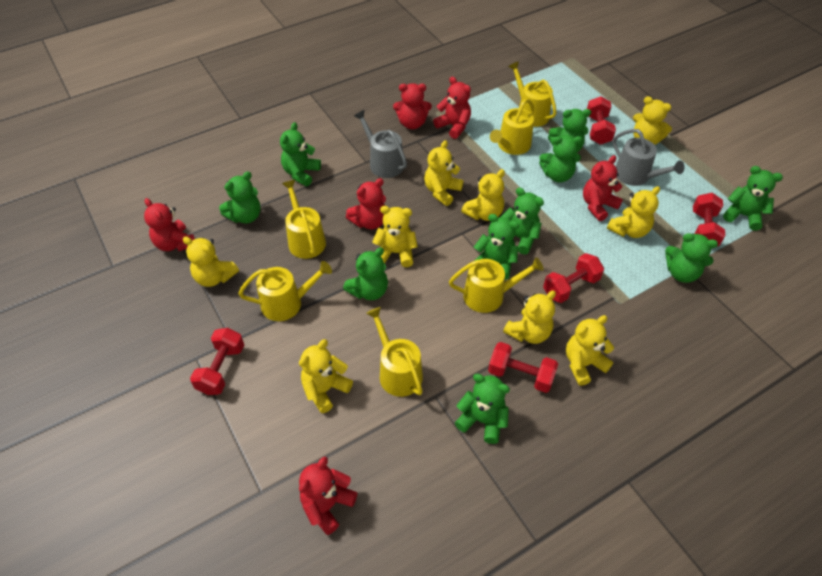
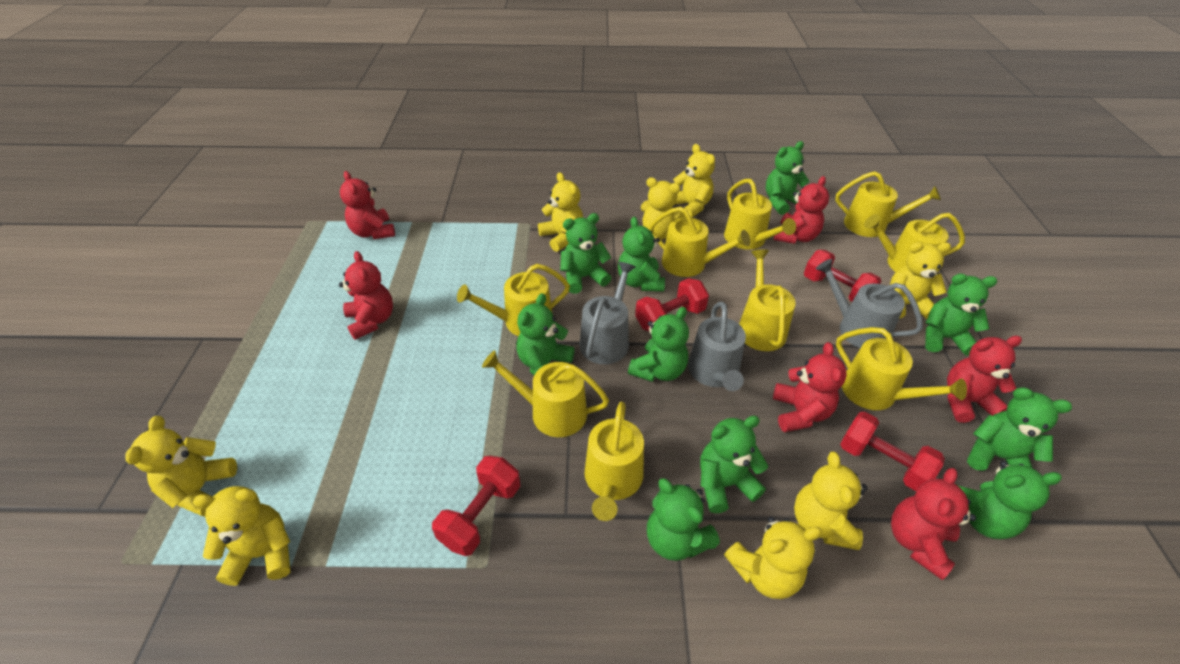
grey watering can: [354,110,407,178] [612,129,684,186] = 2 -> [579,262,635,364] [688,302,746,391] [816,259,923,348] = 3
red dumbbell: [190,328,244,395] [488,342,558,393] [543,253,604,303] [587,96,616,145] [693,193,725,246] = 5 -> [432,456,520,556] [635,278,709,331] [804,250,881,302] [840,411,945,491] = 4
yellow teddy bear: [183,237,239,287] [299,339,353,413] [372,206,418,267] [424,140,463,206] [461,169,505,221] [503,290,556,344] [566,315,614,386] [607,186,660,238] [633,96,672,145] = 9 -> [125,416,237,517] [193,486,290,586] [538,172,583,252] [641,178,685,240] [673,144,715,218] [724,517,822,599] [794,452,868,550] [890,242,951,319] = 8
yellow watering can: [238,261,332,321] [282,180,326,259] [366,307,423,397] [449,257,544,313] [490,99,534,155] [508,61,557,127] = 6 -> [457,264,570,336] [482,350,609,437] [585,402,644,521] [649,207,750,277] [724,179,796,250] [739,250,796,351] [835,171,941,237] [836,327,967,410] [864,213,965,272] = 9

